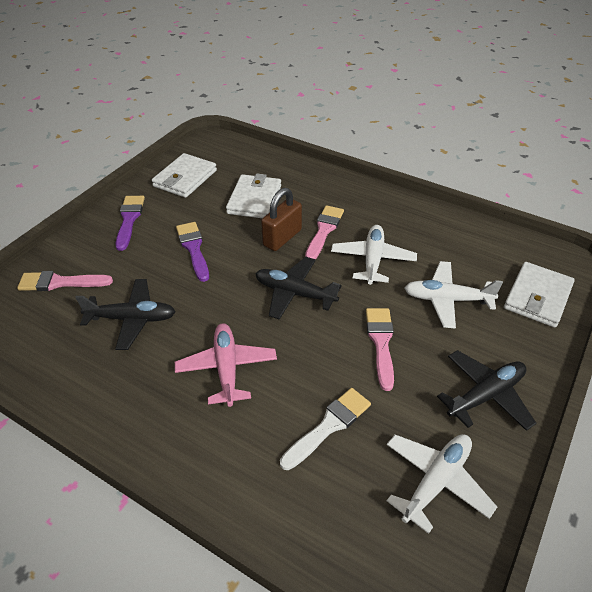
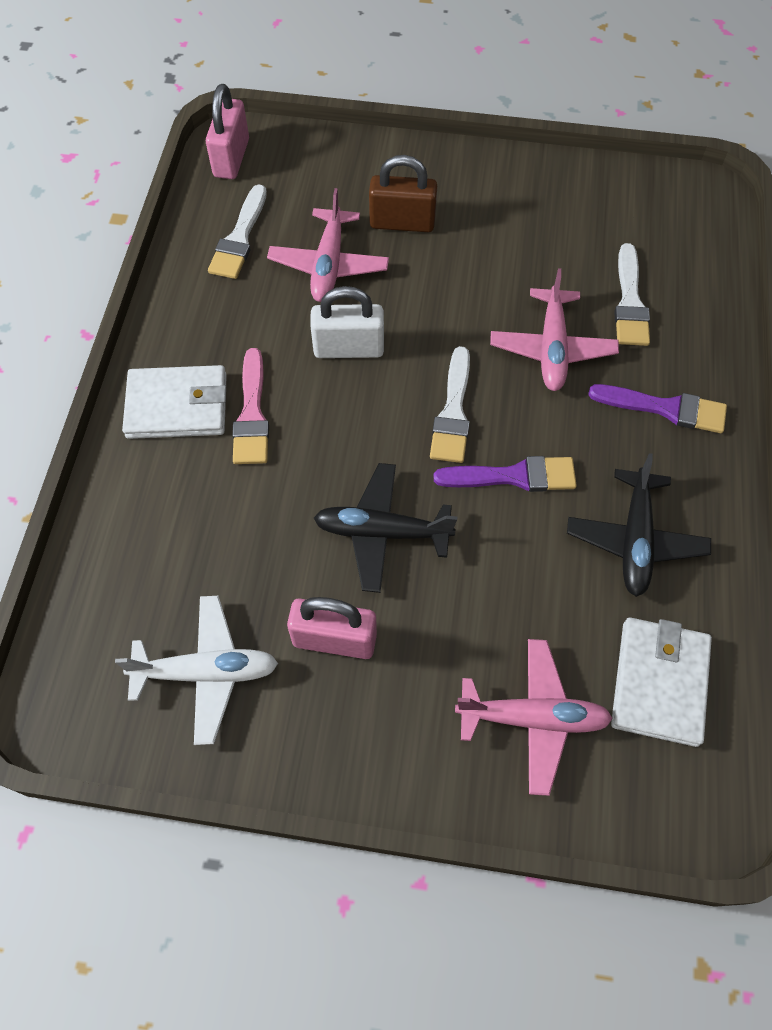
black plane: [75,279,176,350] [255,257,342,320] [437,350,536,431] = 3 -> [314,463,457,593] [567,453,711,597] = 2
pink brush: [17,271,113,291] [305,205,344,259] [366,308,394,391] = 3 -> [232,348,269,464] = 1
pink padlock: none = 0 -> [206,84,249,179] [287,597,377,659] = 2
pink plane: [175,323,277,407] = 1 -> [267,188,389,302] [455,639,613,796] [490,268,619,391] = 3
white brush: [280,388,371,470] = 1 -> [208,184,267,279] [430,346,470,463] [614,243,650,346] = 3
white padlock: none = 0 -> [310,286,384,358] = 1
white plane: [331,225,417,285] [387,434,497,534] [404,261,503,329] = 3 -> [115,596,278,745] = 1
white wallet: [152,153,217,198] [226,174,281,218] [504,262,575,328] = 3 -> [122,365,227,439] [611,618,712,747] = 2

